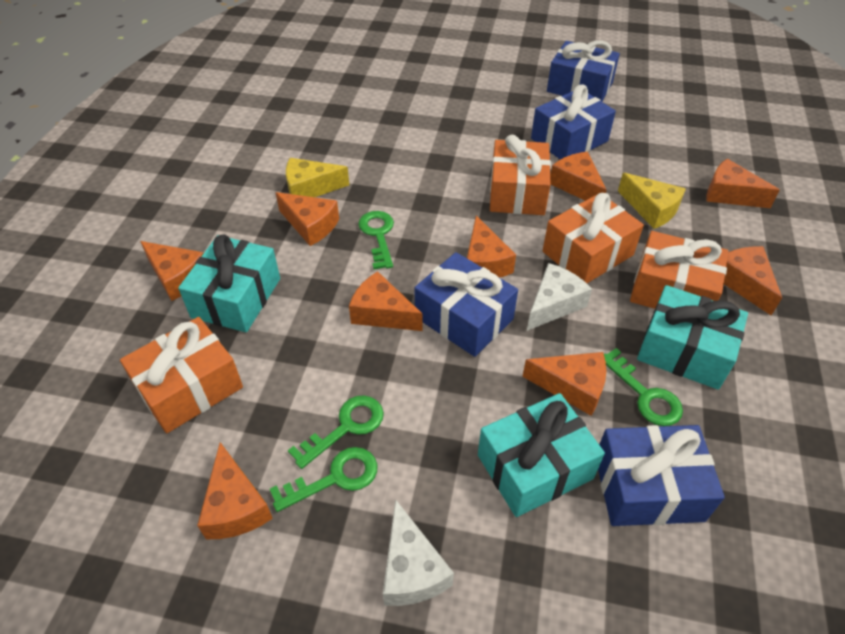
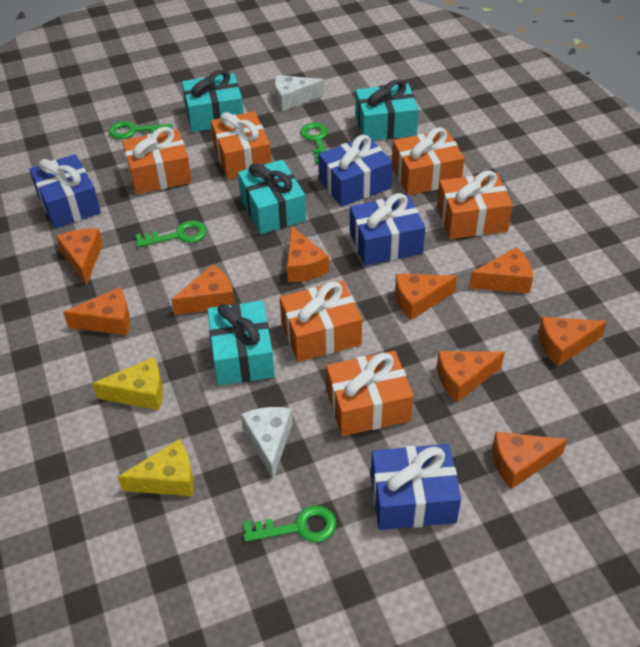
orange gift: [120,317,243,433] [490,135,551,215] [543,193,644,283] [630,231,728,309] = 4 -> [122,127,192,194] [211,111,271,179] [280,281,362,362] [326,351,413,436] [392,127,464,195] [437,170,513,239] = 6
turquoise gift: [178,234,280,332] [478,393,605,517] [637,285,748,390] = 3 -> [182,70,244,132] [207,301,275,385] [238,160,306,234] [355,79,419,140] = 4

